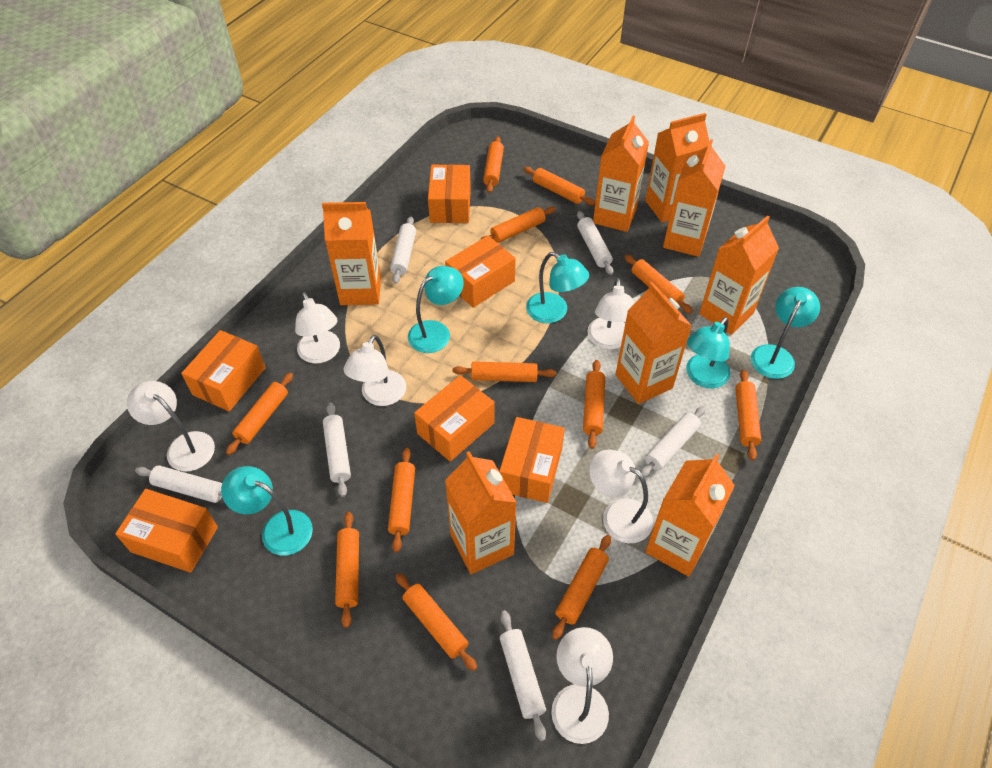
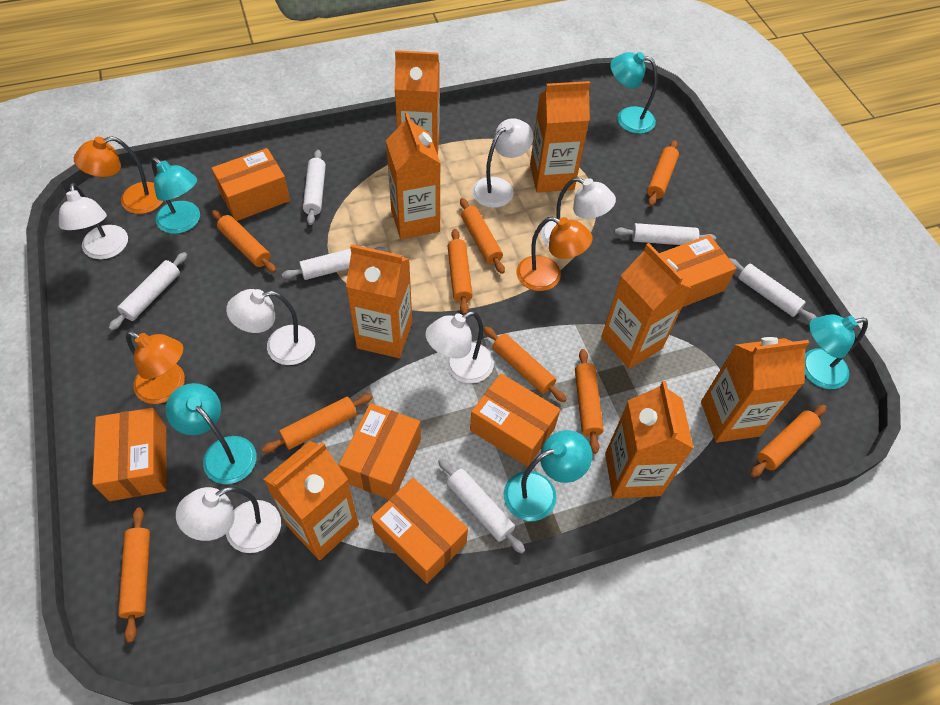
orange lamp: none = 0 -> [74,136,163,214] [126,331,185,404] [517,217,593,291] = 3
orange rolling pin: [226,373,293,455] [335,512,359,628] [388,448,415,553] [396,573,477,671] [453,362,556,382] [479,207,556,243] [483,136,504,193] [523,167,595,205] [552,535,611,640] [583,360,605,449] [625,255,693,314] [735,370,761,461] = 12 -> [118,508,150,643] [212,210,276,273] [262,394,373,453] [447,229,473,315] [460,198,505,274] [484,327,567,402] [575,349,604,454] [647,140,679,206] [750,405,826,477] = 9

